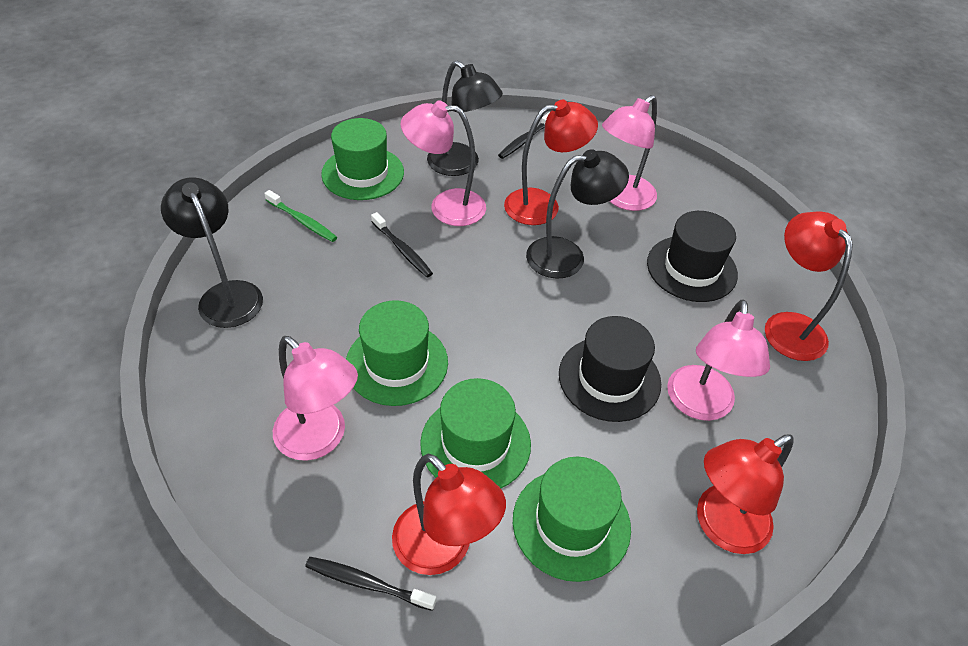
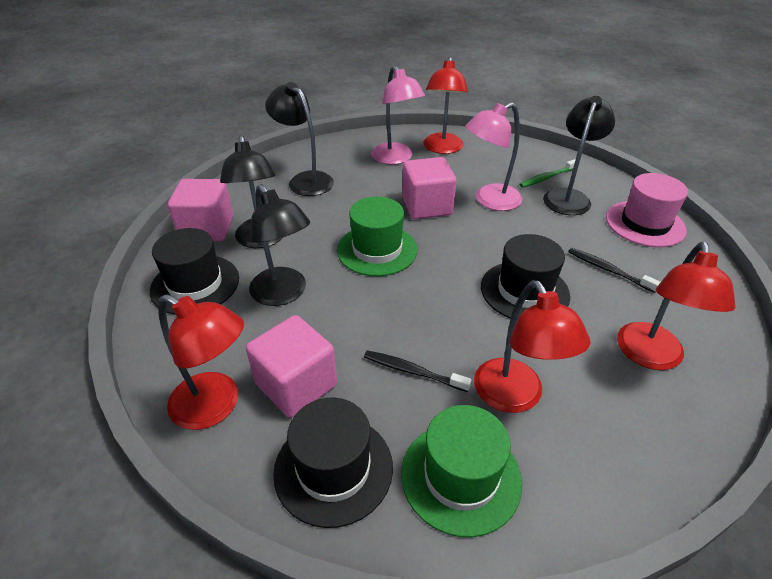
black hat: [559,316,661,422] [647,211,738,302] = 2 -> [150,228,239,315] [273,397,393,528] [481,234,570,319] = 3
black lamp: [161,177,263,328] [427,60,503,176] [526,149,629,279] = 3 -> [220,135,282,248] [249,184,310,306] [265,82,334,196] [543,96,615,215] = 4
black toothbrush: [305,557,436,611] [371,212,433,277] [498,112,550,159] = 3 -> [364,350,471,392] [568,248,661,293] = 2
green hat: [321,118,404,200] [346,300,448,406] [420,378,531,488] [513,457,631,582] = 4 -> [337,197,417,276] [401,405,522,537] = 2
pink cube: none = 0 -> [168,179,233,241] [246,315,337,418] [402,157,457,219] = 3
pink hat: none = 0 -> [606,173,688,247] = 1
pink lamp: [273,336,358,461] [401,101,486,226] [602,95,657,211] [667,299,770,421] = 4 -> [371,65,425,165] [465,103,522,211] = 2

